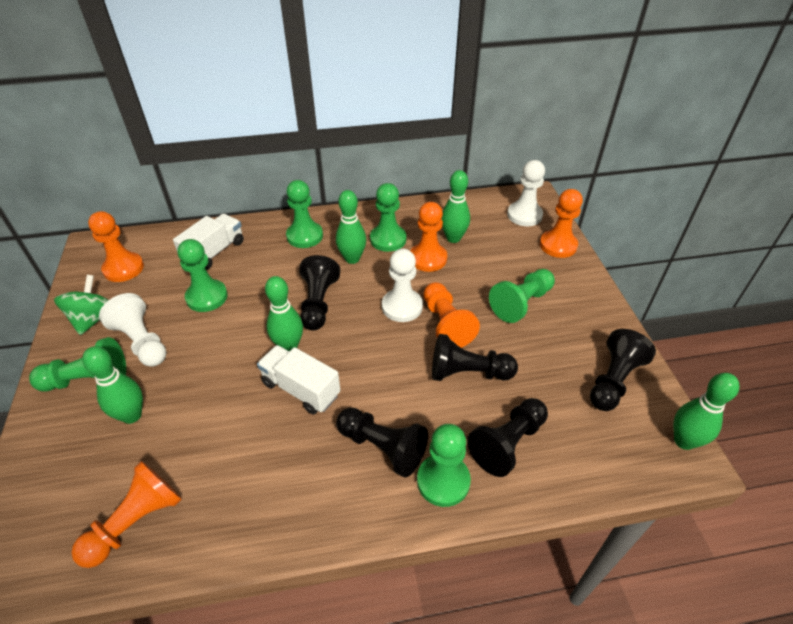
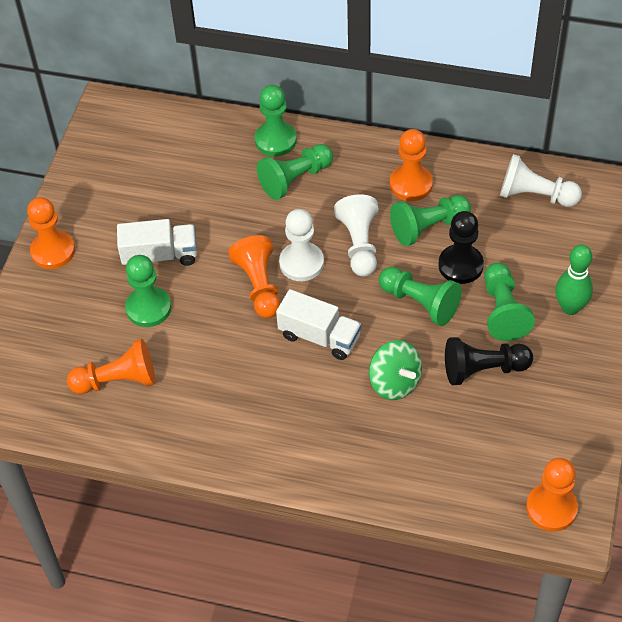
black pawn: [299,255,340,330] [336,408,428,478] [432,334,518,381] [467,398,548,477] [590,329,656,411] = 5 -> [438,211,484,284] [445,337,533,385] = 2
green bowling pin: [82,346,143,424] [265,276,303,352] [336,190,366,264] [442,170,470,243] [673,373,740,450] = 5 -> [555,245,593,315] = 1

